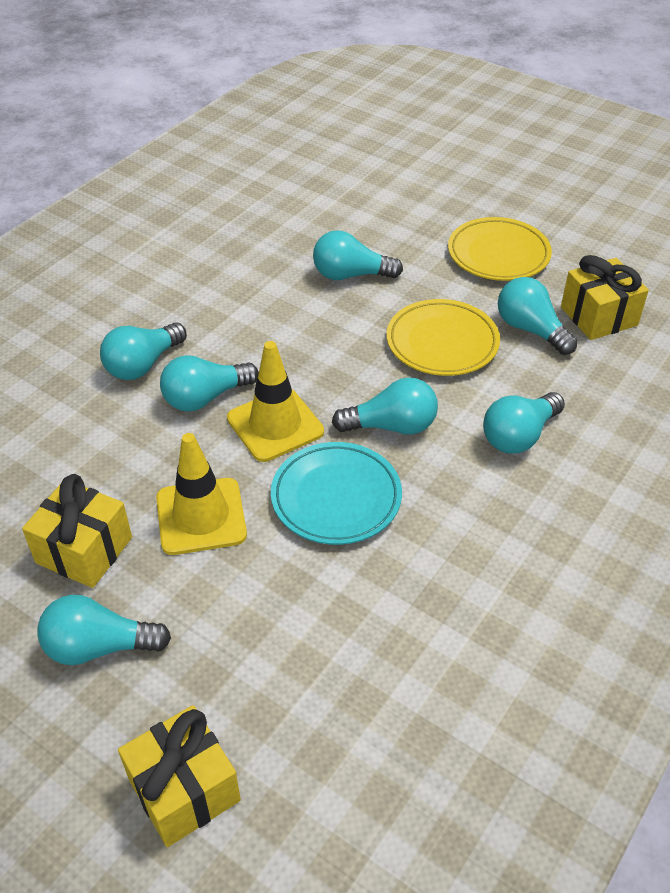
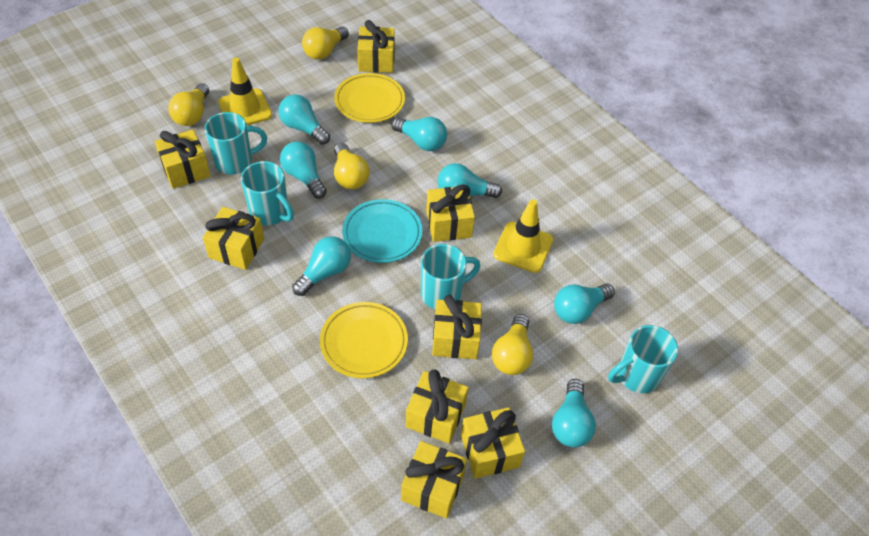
turquoise mug: none = 0 -> [205,112,267,175] [241,161,294,225] [421,244,480,310] [608,325,678,393] = 4
yellow gift: [22,474,132,588] [118,705,241,847] [561,255,649,340] = 3 -> [155,130,211,189] [203,207,264,270] [357,20,395,73] [401,441,467,518] [406,370,468,444] [426,184,475,242] [432,295,482,359] [461,407,525,479] = 8
yellow light bulb: none = 0 -> [168,83,209,126] [302,26,349,60] [334,143,369,189] [492,314,533,375] = 4

